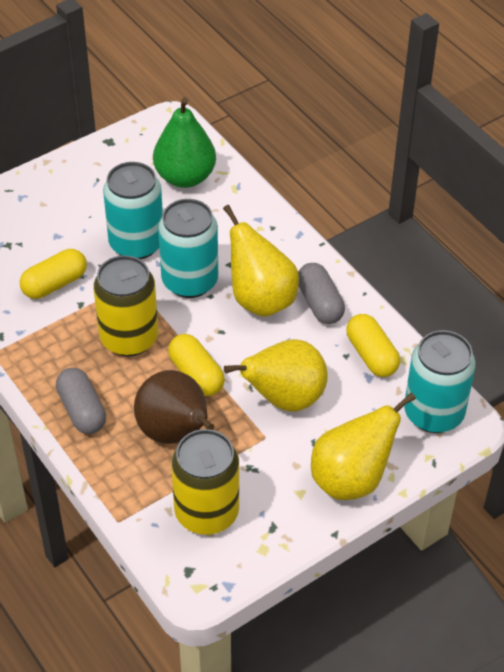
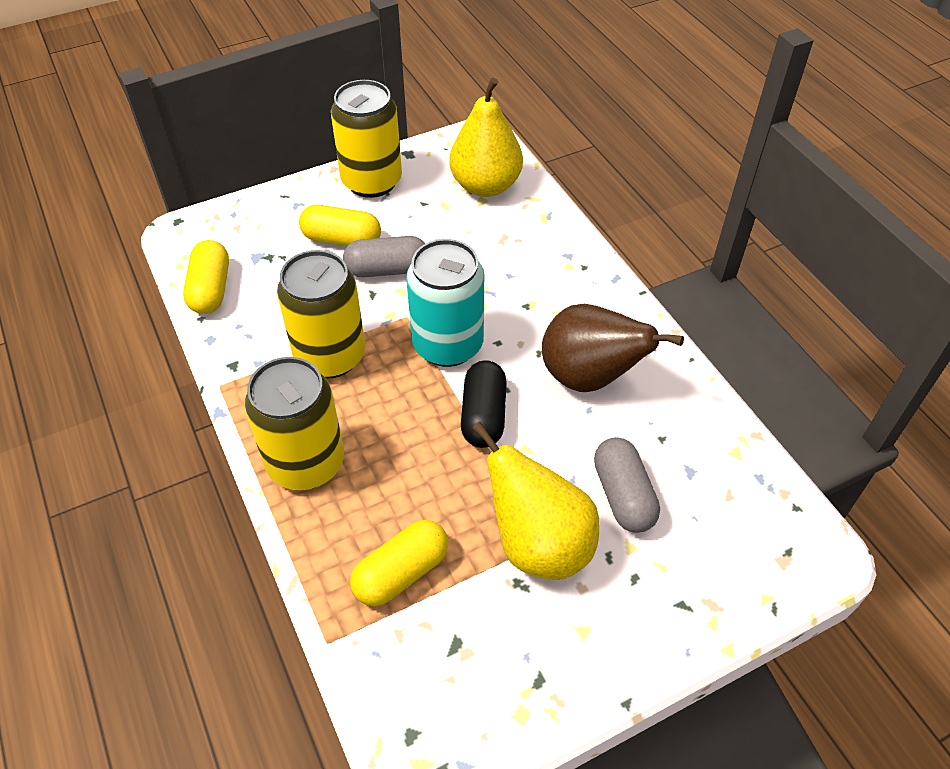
black capsule: none = 0 -> [461,360,507,448] = 1
green pear: [153,97,216,188] = 1 -> none = 0
turquoise can: [103,162,163,260] [158,199,218,298] [404,330,476,433] = 3 -> [406,239,484,367] = 1
yellow can: [93,255,158,356] [171,429,239,535] = 2 -> [245,357,344,490] [277,250,365,379] [331,80,402,198] = 3
yellow pear: [223,205,299,317] [224,339,328,412] [311,392,416,500] = 3 -> [449,78,523,197] [472,422,599,580] = 2

